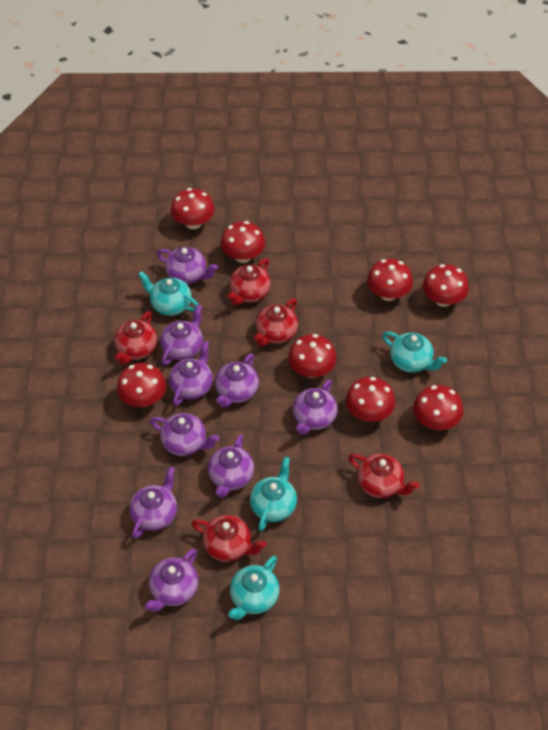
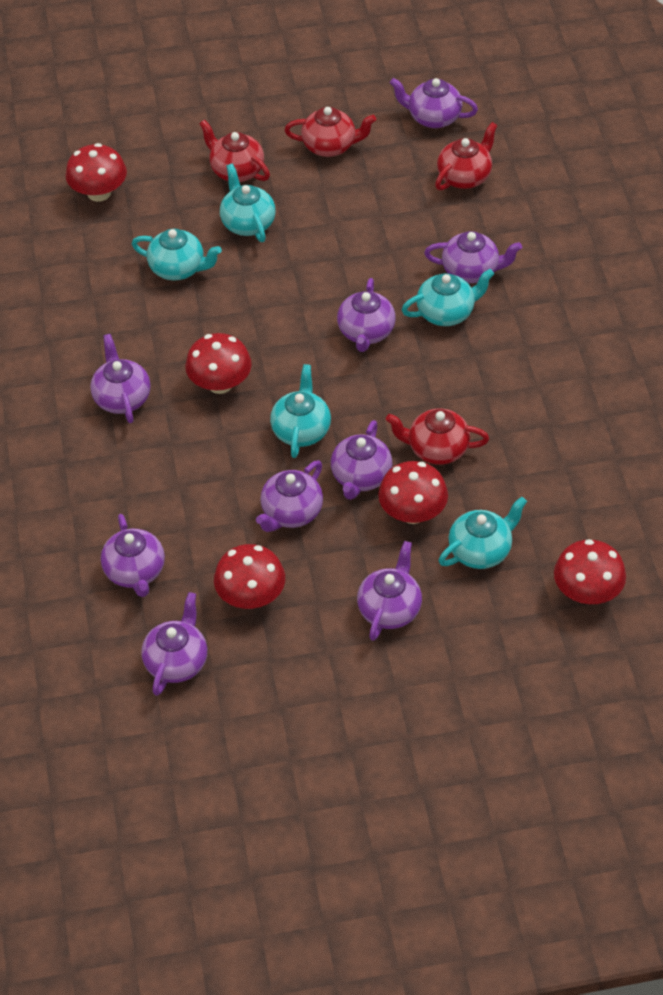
red mushroom: [117,363,166,407] [171,188,215,229] [221,221,265,263] [288,334,337,378] [346,377,395,422] [367,259,413,301] [413,385,463,430] [423,264,469,307] = 8 -> [66,143,127,202] [185,333,252,394] [214,544,285,609] [378,461,448,524] [554,539,626,604] = 5
red teapot: [114,311,157,365] [191,515,266,562] [228,258,271,305] [254,298,298,346] [348,454,419,498] = 5 -> [199,120,270,182] [284,107,376,157] [386,409,489,465] [435,122,498,190] = 4
turquoise teapot: [138,271,199,316] [228,556,280,620] [250,457,297,531] [382,331,447,372] = 4 -> [132,229,222,280] [220,163,276,242] [270,364,331,458] [402,269,494,326] [439,497,527,569] = 5

